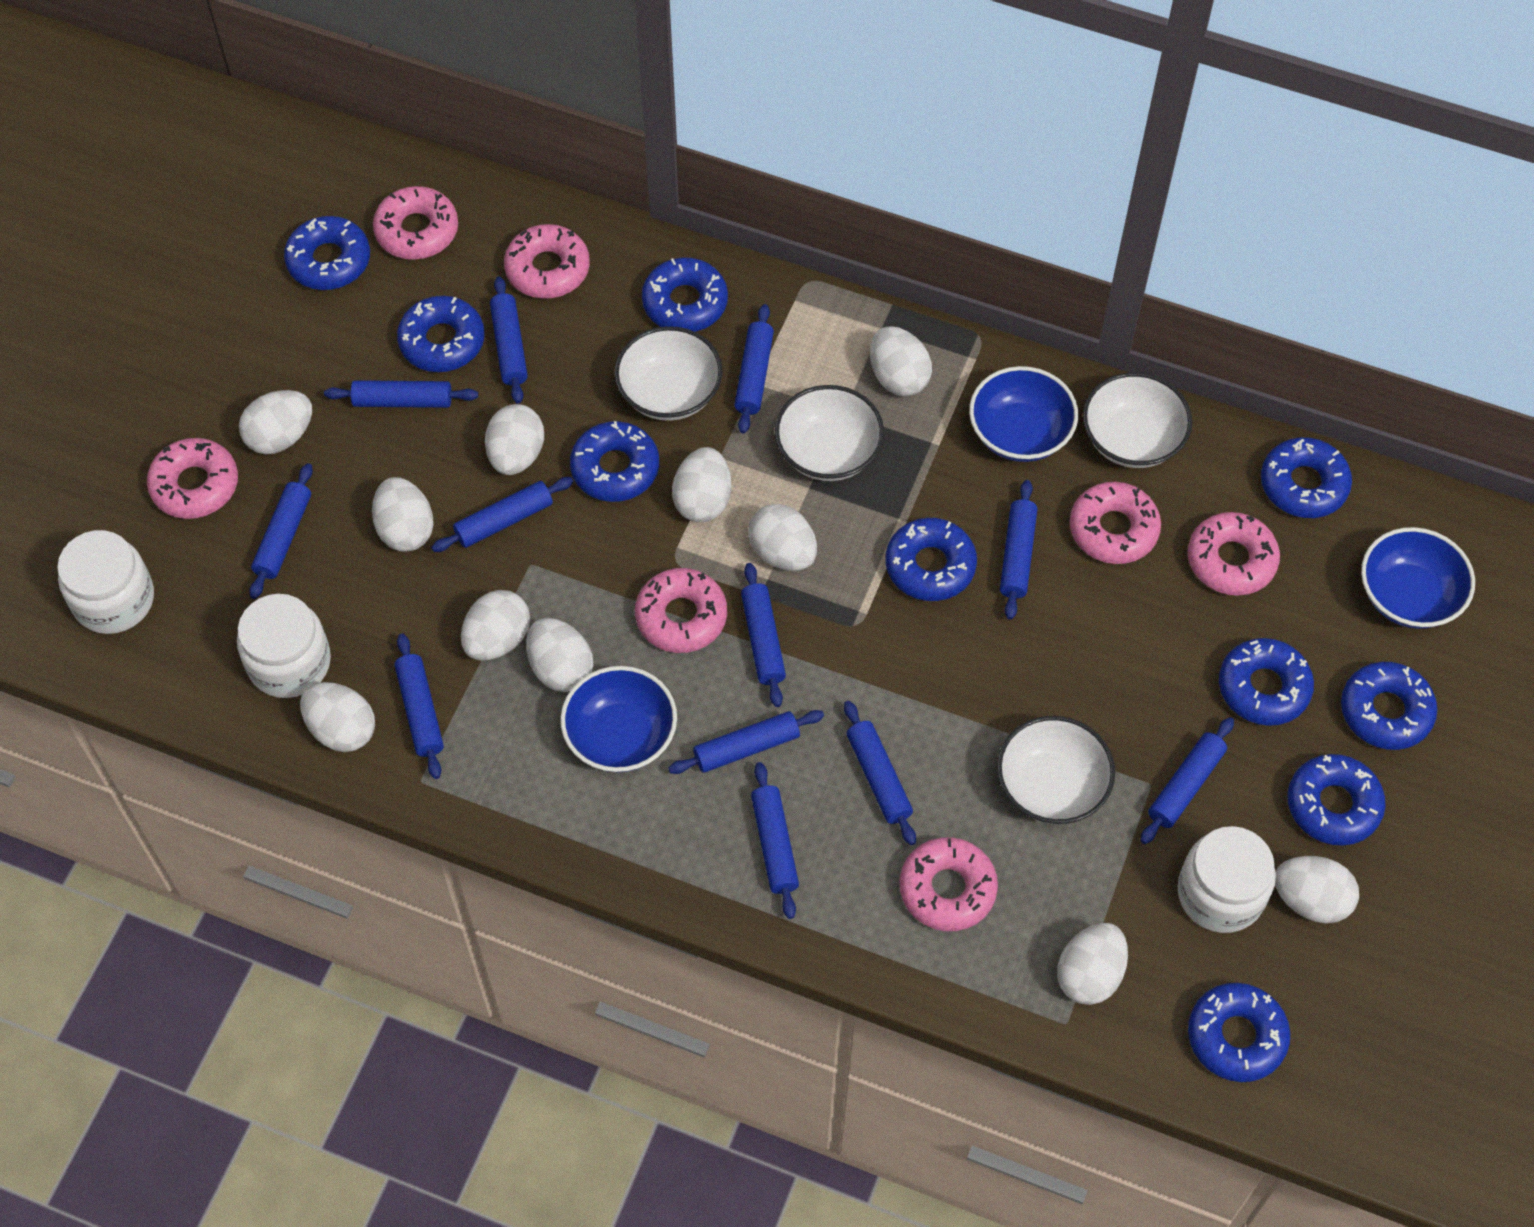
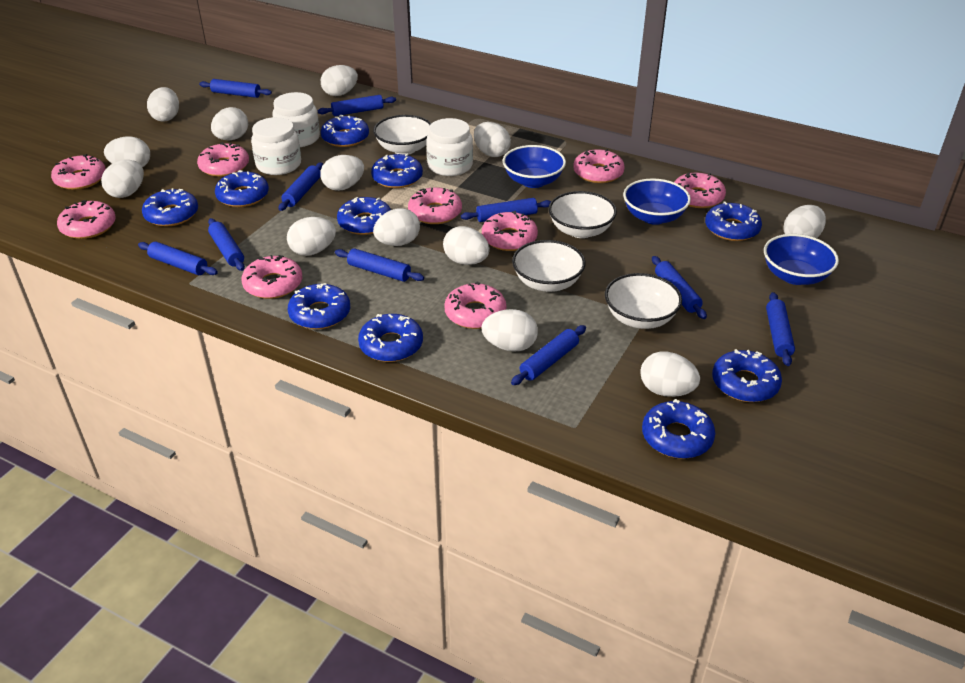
blue rolling pin: [249,463,313,599] [324,380,478,408] [394,634,444,779] [431,477,574,552] [490,277,528,404] [668,710,824,774] [734,304,774,434] [741,563,786,707] [751,762,799,919] [844,701,916,845] [1000,480,1038,620] [1141,717,1234,844] = 12 -> [138,241,218,275] [199,79,272,98] [208,218,245,271] [279,162,323,211] [318,95,396,116] [335,248,424,282] [461,198,551,222] [511,325,586,385] [652,256,707,319] [766,292,795,366] = 10
pink donut: [147,438,238,519] [373,186,458,260] [504,224,590,299] [635,568,727,653] [900,837,998,931] [1070,482,1161,564] [1188,512,1280,596] = 7 -> [51,154,106,190] [57,200,116,239] [197,142,249,177] [242,255,302,299] [408,187,462,224] [444,281,506,329] [482,211,538,251] [573,149,625,183] [674,172,726,208] = 9
white egg: [239,390,312,454] [300,682,375,752] [372,477,434,552] [461,590,530,660] [485,404,544,475] [526,618,593,692] [672,447,731,522] [748,504,817,571] [870,326,932,396] [1057,923,1128,1005] [1275,856,1359,923] = 11 -> [101,160,144,198] [104,136,150,167] [147,87,179,122] [211,107,248,140] [287,217,336,256] [320,155,364,191] [321,65,358,96] [373,208,420,246] [443,226,490,265] [474,122,511,157] [481,309,538,352] [640,351,700,397] [783,205,826,238] = 13

